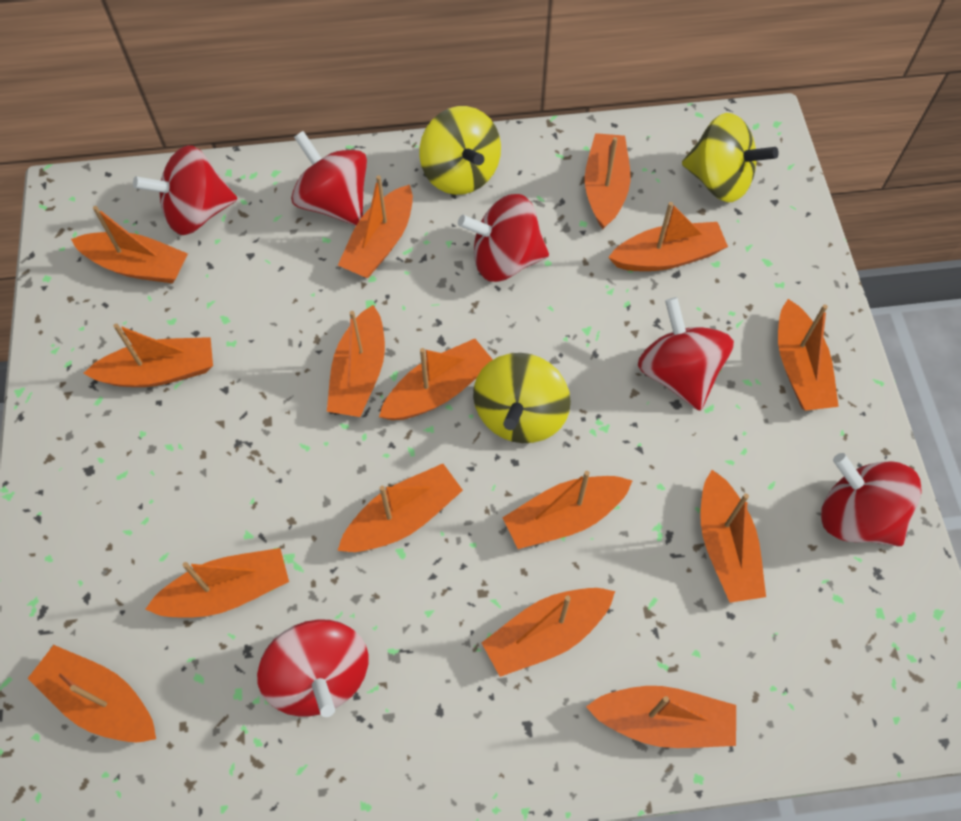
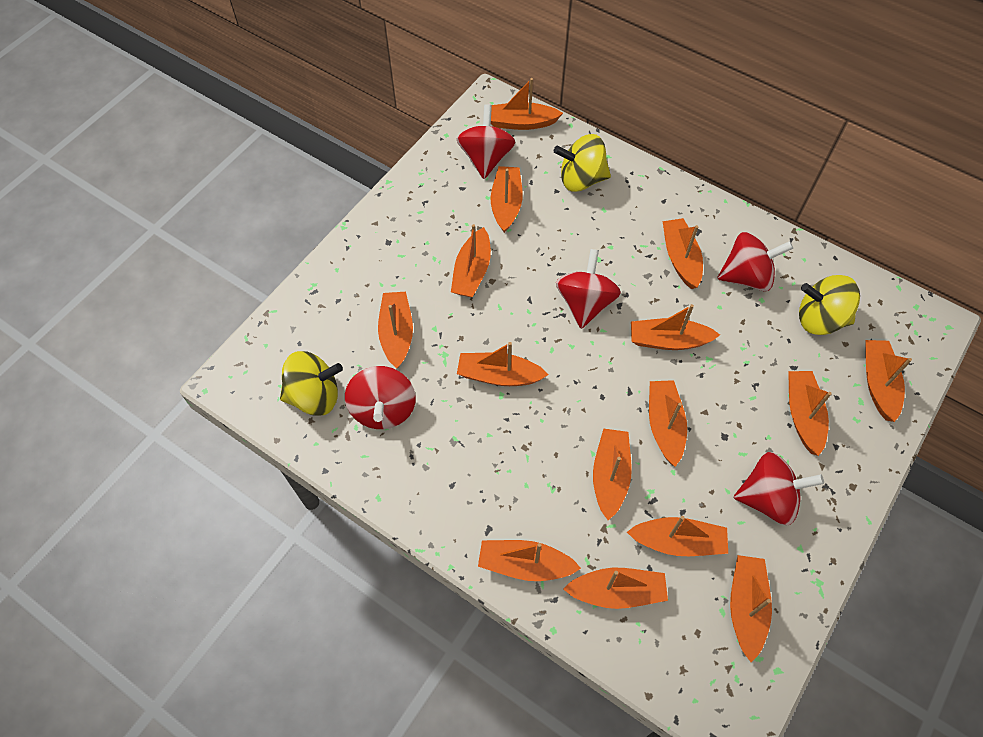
red spinning top: [133,145,237,235] [257,619,369,717] [291,131,367,226] [458,194,549,282] [638,297,734,411] [821,453,922,547] = 6 -> [345,366,416,429] [457,104,516,179] [556,249,621,329] [717,232,793,291] [733,452,824,526] = 5

